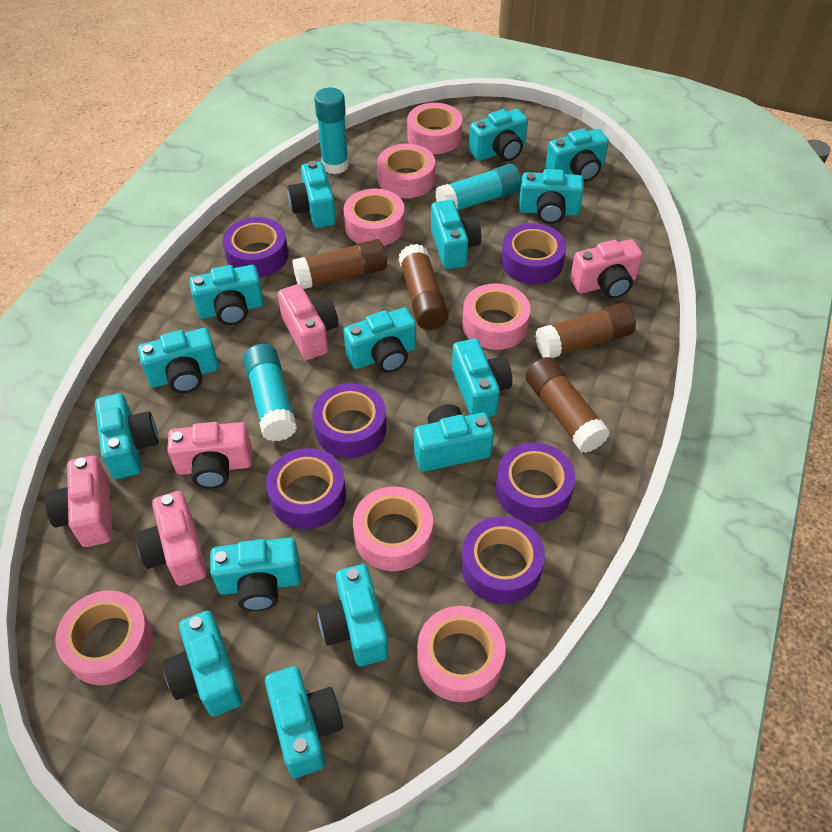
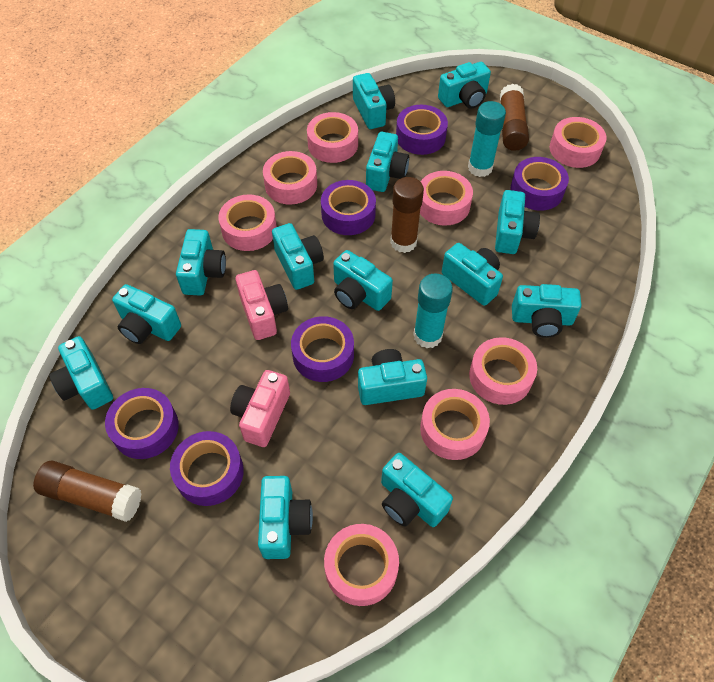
brown glue stick: [292,239,387,289] [399,244,449,330] [525,357,610,453] [535,303,636,358] = 4 -> [33,461,142,522] [390,177,424,253] [500,84,529,151] = 3
pink camera: [45,455,112,547] [135,491,207,586] [167,422,252,489] [278,284,339,360] [570,239,643,299] = 5 -> [230,370,290,447] [235,270,288,340] = 2
pink tape: [55,590,153,685] [344,189,405,246] [353,487,433,571] [377,144,435,198] [407,103,463,154] [417,606,506,702] [462,283,531,350] = 7 -> [218,194,277,251] [263,151,317,205] [307,112,358,163] [324,524,399,606] [420,171,473,226] [420,389,490,460] [469,337,537,405] [550,117,607,168] = 8
turquoise camera: [95,393,159,479] [138,328,219,393] [162,611,242,717] [189,265,264,325] [210,537,301,611] [265,666,343,778] [287,161,336,228] [317,564,388,666] [343,308,416,373] [414,404,494,472] [431,200,481,269] [452,339,512,417] [469,109,528,161] [519,169,584,224] [545,128,609,182] = 15 -> [49,336,113,410] [112,284,181,344] [176,229,226,295] [258,476,313,559] [272,223,324,290] [333,250,393,311] [353,73,395,129] [358,349,427,405] [366,132,409,192] [381,453,453,527] [438,62,491,109] [442,243,503,306] [495,190,540,254] [512,284,581,338] = 14
turquoise glue stick: [243,344,297,441] [314,88,349,174] [435,164,521,210] = 3 -> [413,273,453,348] [468,101,506,177] = 2

